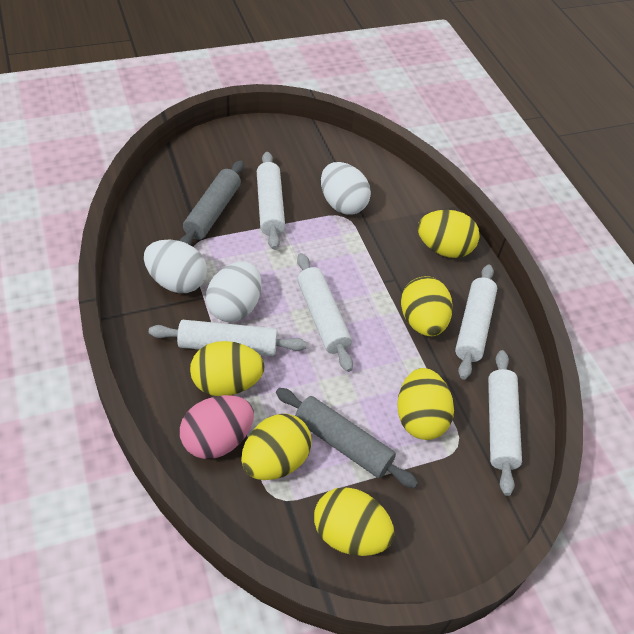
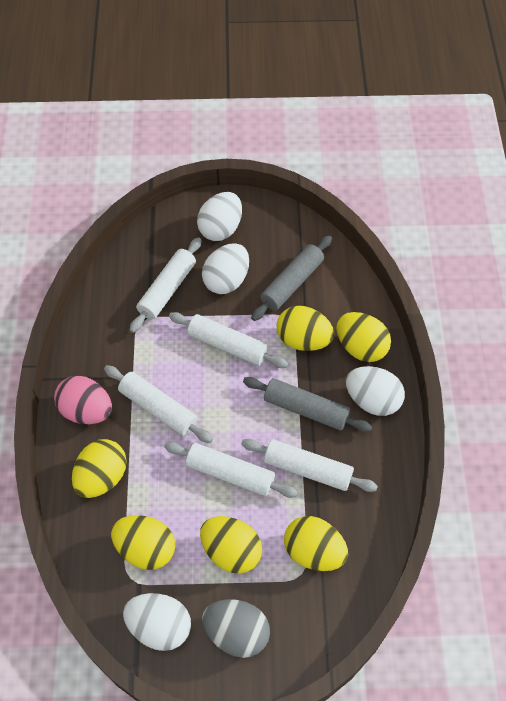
grey egg: none = 0 -> [202,599,270,658] = 1
white egg: [144,240,207,293] [206,261,262,322] [321,162,371,215] = 3 -> [123,593,191,651] [197,192,242,241] [202,243,249,294] [346,366,405,416] = 4

